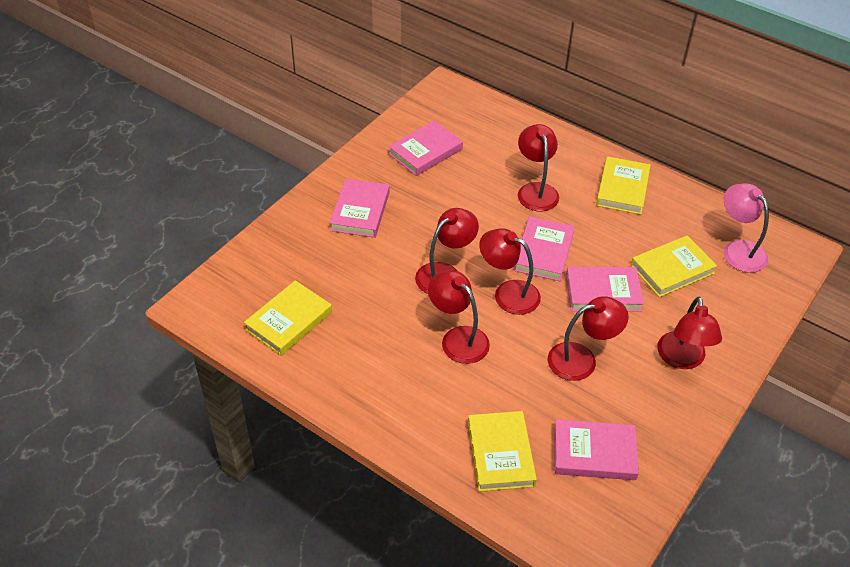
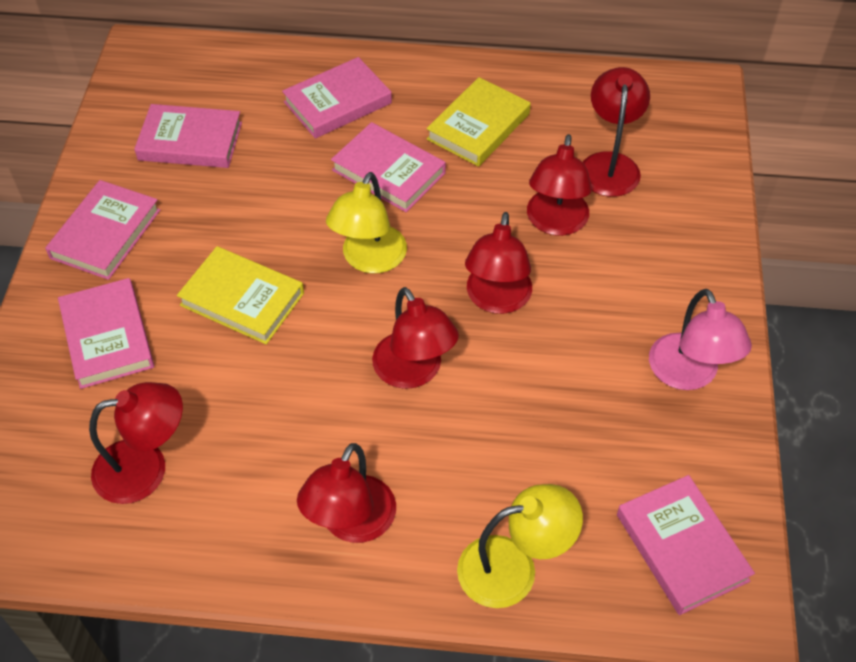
pink book: [330,178,390,238] [388,120,463,176] [513,217,575,281] [554,419,639,480] [566,267,644,312] = 5 -> [45,180,160,280] [58,278,154,389] [134,104,242,168] [282,57,392,139] [331,122,446,212] [617,475,755,615] = 6
yellow book: [244,280,332,356] [468,411,537,492] [596,156,651,215] [631,235,717,297] = 4 -> [177,246,304,344] [426,77,531,167] = 2
yellow lamp: none = 0 -> [326,172,407,274] [457,484,583,608] = 2

